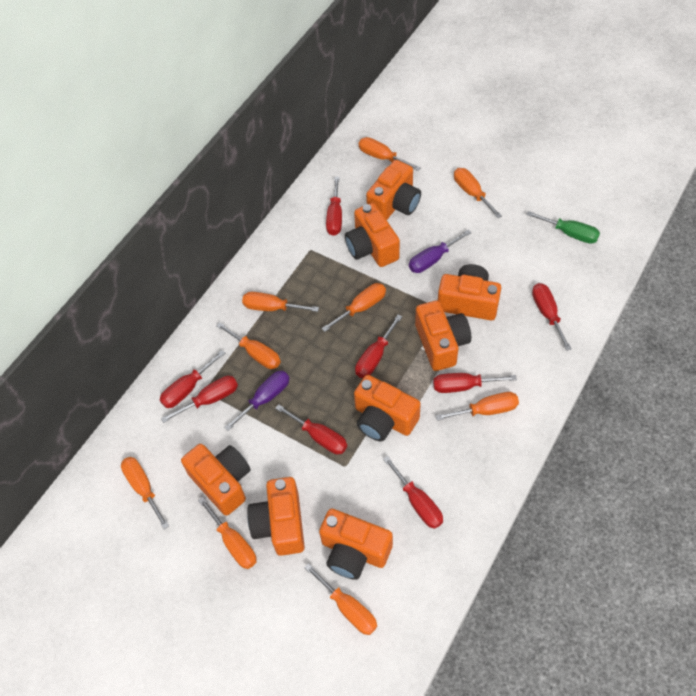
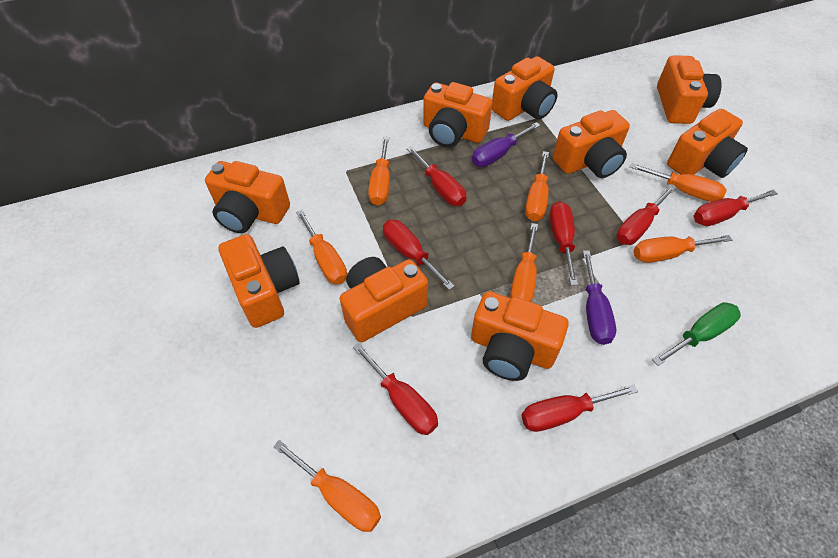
orange camera: [181,444,251,516] [247,477,305,556] [319,508,393,580] [345,203,400,267] [354,375,421,441] [366,160,421,220] [415,301,471,371] [438,264,501,320] = 8 -> [205,161,290,233] [218,234,300,328] [340,257,428,342] [423,82,493,147] [471,291,569,381] [492,56,557,121] [553,110,630,178] [657,55,722,124] [667,109,748,178] = 9
orange screwdriver: [121,457,169,529] [198,497,256,569] [216,322,281,369] [242,292,319,312] [304,563,377,635] [321,283,386,332] [359,137,421,171] [436,392,519,421] [454,168,502,218] = 9 -> [273,440,381,532] [296,210,347,285] [368,137,390,205] [510,223,538,302] [525,151,549,221] [630,163,727,202] [634,235,732,263] = 7
red screwdriver: [160,350,225,408] [161,376,238,423] [275,404,347,454] [326,177,342,236] [355,314,402,378] [383,456,443,529] [433,373,517,393] [532,283,572,351] = 8 -> [353,343,438,435] [383,220,455,290] [407,146,466,206] [521,385,638,432] [550,201,578,285] [617,185,676,245] [694,189,778,226] = 7

